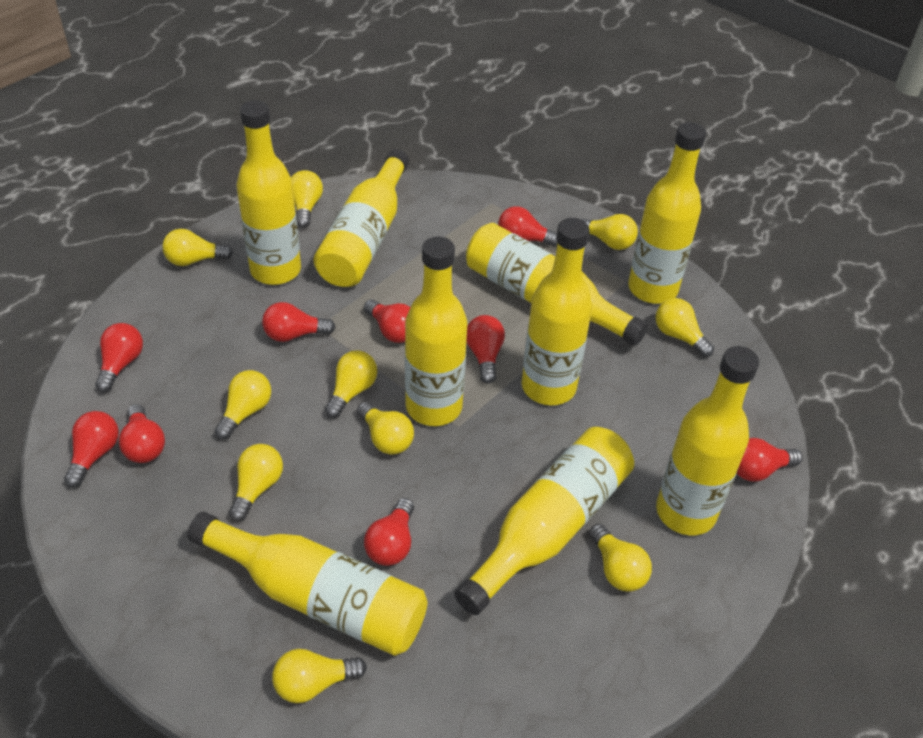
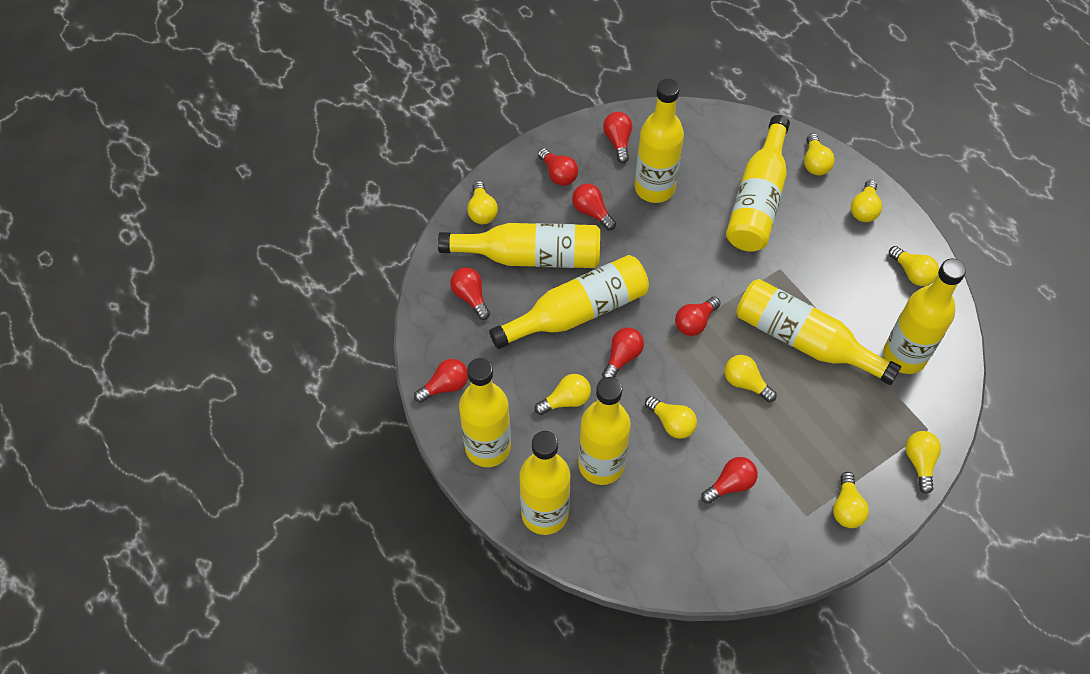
red light bulb: [64,411,119,488] [95,323,143,392] [119,404,165,463] [262,302,336,342] [364,300,410,343] [364,498,414,566] [466,315,505,384] [498,206,558,247] [737,438,802,482] = 9 -> [414,359,468,403] [450,267,490,320] [538,148,578,186] [572,184,616,230] [602,327,644,378] [603,112,632,163] [675,297,721,336] [701,457,758,504] = 8
yellow light bulb: [162,229,233,266] [215,370,271,440] [229,444,283,522] [272,649,367,703] [291,170,323,228] [325,350,377,418] [357,402,414,455] [581,214,638,250] [589,524,652,592] [655,298,714,357] = 10 -> [467,181,498,224] [534,374,591,415] [645,396,697,439] [725,355,777,402] [804,133,835,175] [833,472,869,528] [851,180,882,222] [889,246,939,286] [906,431,941,494] = 9

